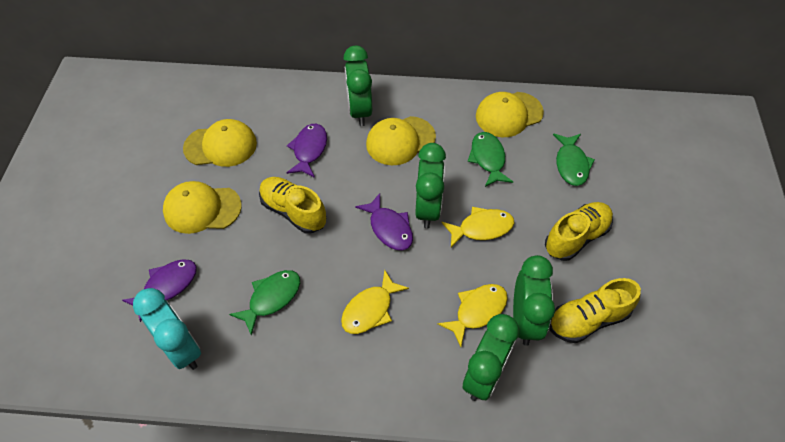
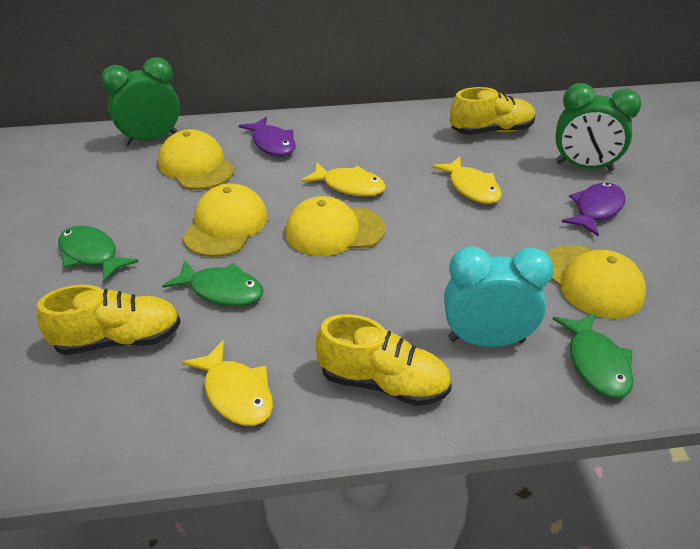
green clock: [343,46,372,126] [415,143,446,228] [463,314,519,401] [513,255,555,346] = 4 -> [101,57,180,146] [555,83,641,172] = 2
purple fish: [122,259,197,322] [287,124,327,178] [355,193,413,250] = 3 -> [238,117,296,156] [562,183,626,236] = 2

